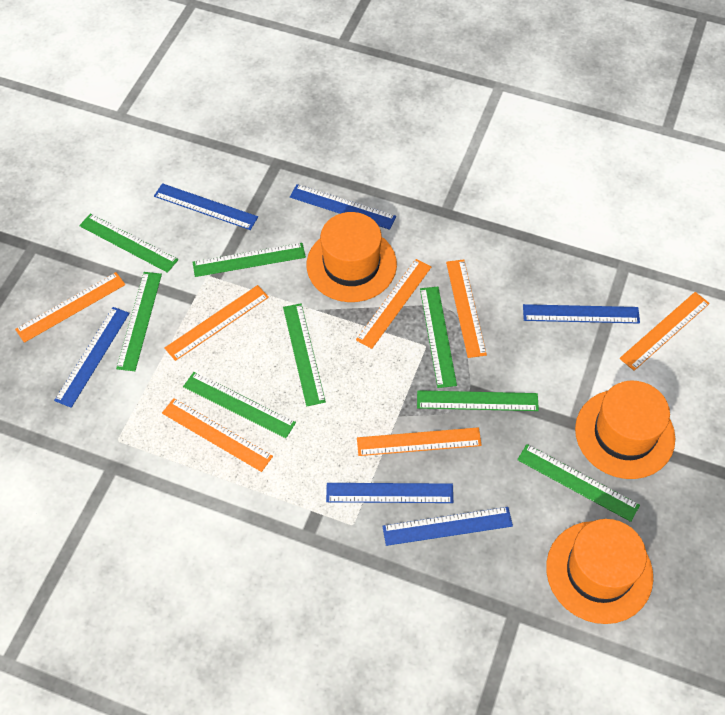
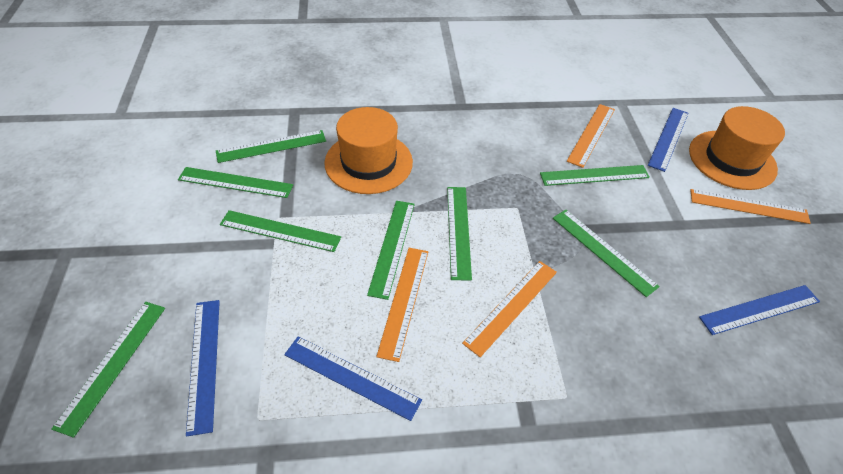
blue ruler: [54,307,130,408] [154,183,258,230] [290,184,396,230] [326,483,453,503] [382,507,513,546] [523,304,640,323] = 6 -> [186,300,220,436] [284,337,422,421] [648,108,689,172] [699,285,820,335] = 4
orange hat: [307,212,397,302] [546,519,653,624] [575,381,675,479] = 3 -> [324,107,413,194] [689,106,785,190] = 2
orange ruler: [15,272,125,343] [162,398,273,472] [164,285,269,361] [356,259,431,349] [357,427,482,456] [446,259,487,358] [619,292,710,371] = 7 -> [376,248,428,362] [462,261,557,357] [567,104,615,168] [690,189,810,224] = 4

